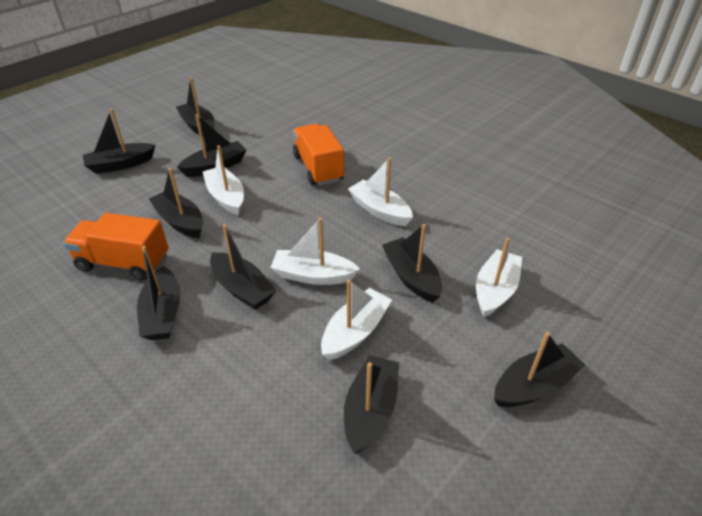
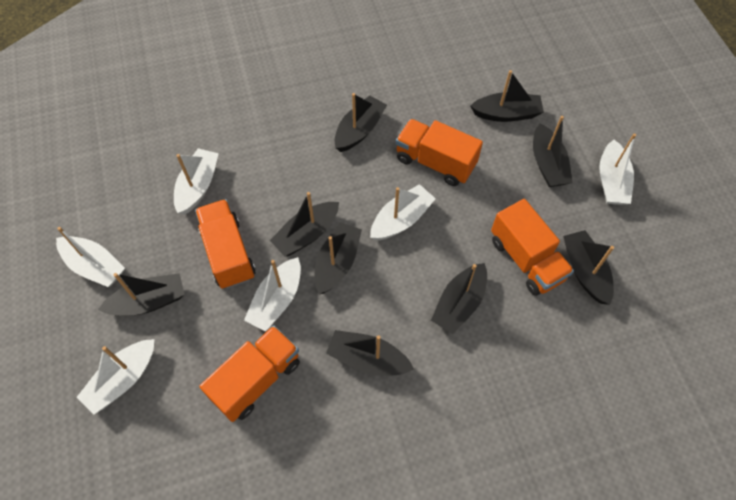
orange truck: [63,213,169,281] [293,124,344,186] = 2 -> [195,199,255,289] [199,325,300,422] [396,119,483,186] [491,199,574,296] = 4
white boat: [203,145,244,215] [270,218,360,285] [321,279,392,360] [348,157,413,226] [476,238,522,317] = 5 -> [56,227,125,287] [77,339,154,414] [174,148,219,215] [244,257,301,331] [370,184,436,240] [599,133,636,205] = 6

